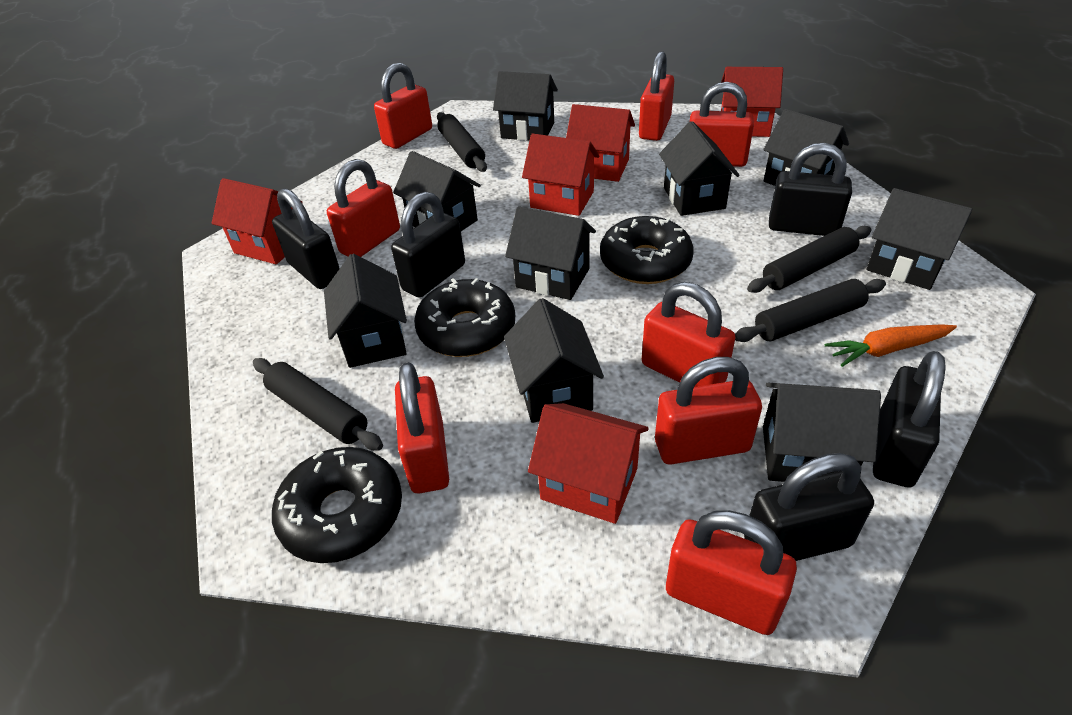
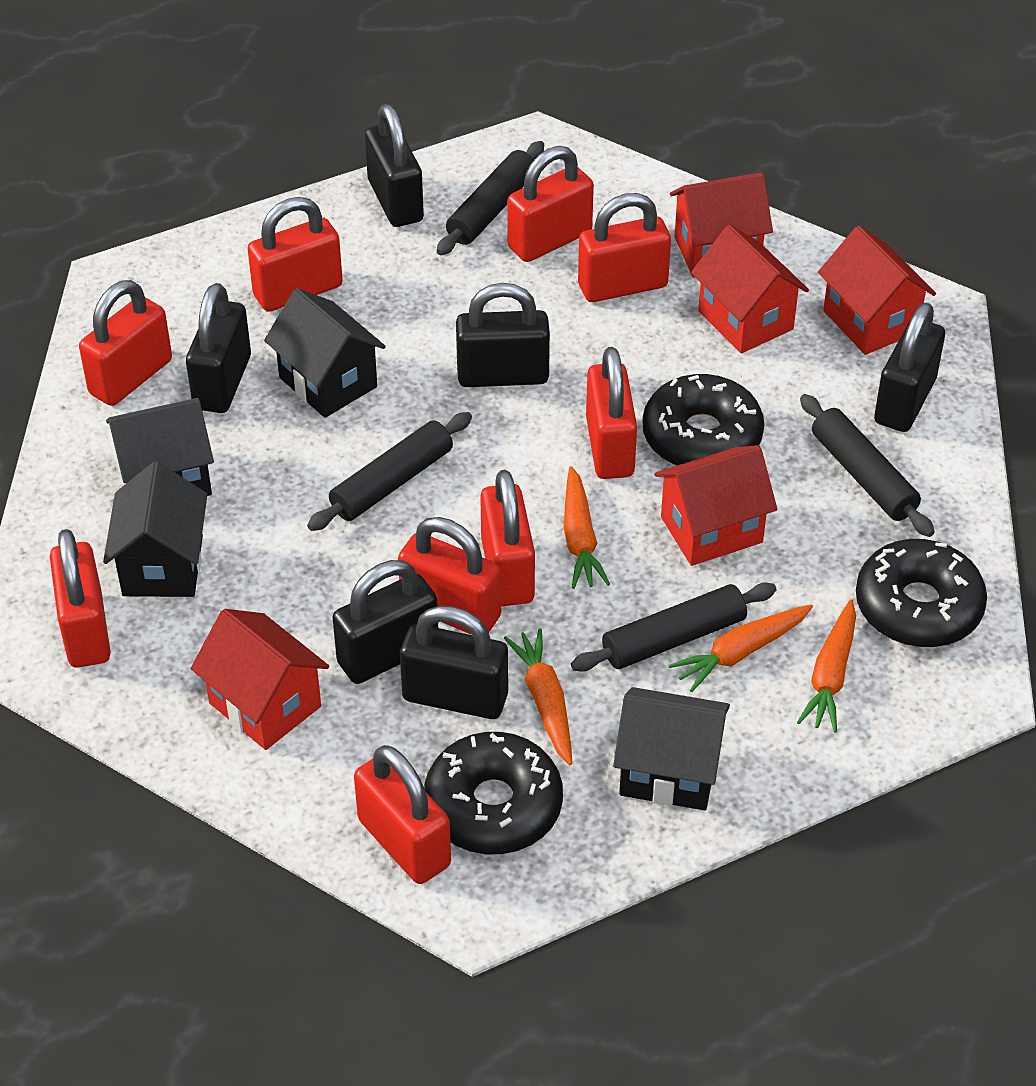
black house: [324,254,407,368] [393,151,481,231] [493,71,558,141] [504,298,604,423] [505,207,596,300] [659,121,740,216] [763,109,849,186] [763,383,881,482] [866,188,972,290] = 9 -> [103,462,207,597] [106,398,214,496] [264,288,386,418] [613,687,730,810] = 4
black padlock: [272,188,340,289] [391,192,465,298] [744,453,874,561] [769,143,852,236] [873,351,945,488] = 5 -> [186,283,251,413] [332,560,438,684] [365,104,424,227] [400,606,508,719] [456,283,550,387] [874,303,945,432] = 6
orange carrot: [825,324,957,367] = 1 -> [504,628,572,765] [564,466,610,589] [668,604,813,692] [797,599,856,733] = 4
red padlock: [327,159,400,257] [374,63,432,149] [395,362,449,494] [639,51,674,141] [642,282,736,387] [655,357,762,465] [666,510,797,635] [690,82,754,167] = 8 -> [50,529,111,668] [79,280,172,406] [247,197,343,312] [354,745,451,884] [398,517,501,635] [480,470,535,606] [507,146,594,262] [578,193,671,302] [586,347,637,479] = 9

